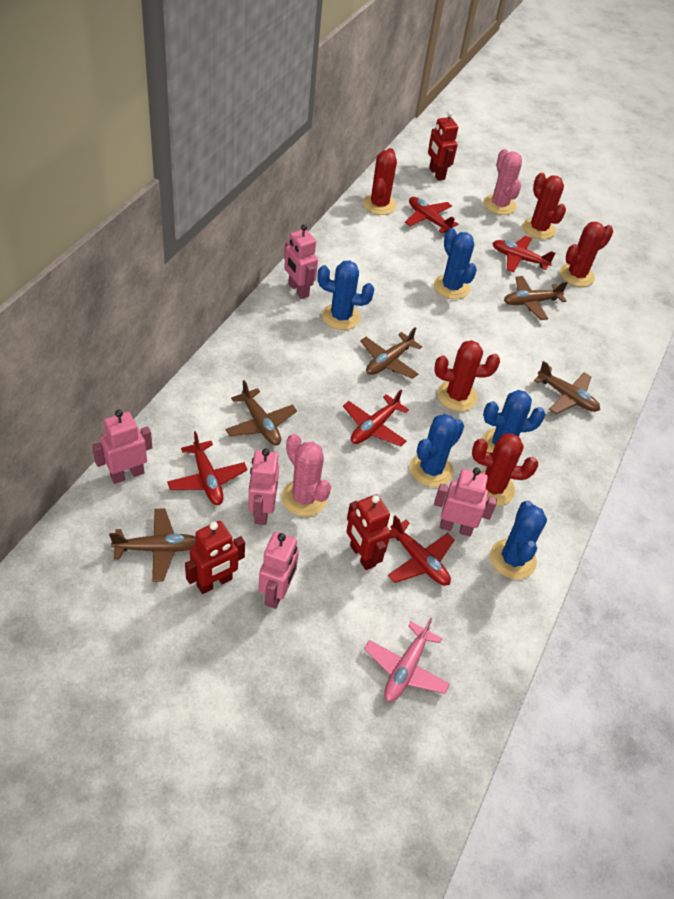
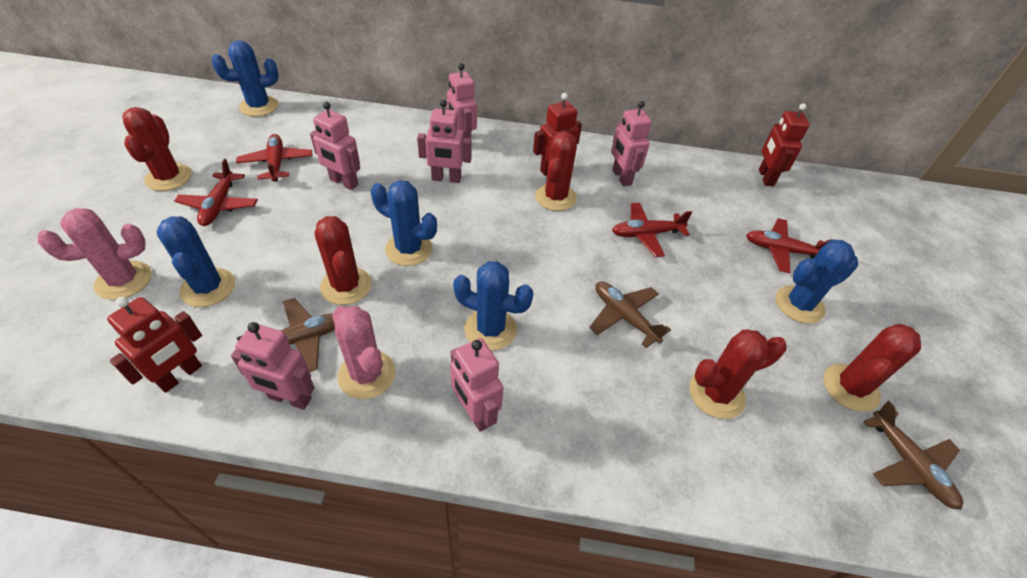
brown plane: [109,508,196,582] [225,380,297,446] [360,327,422,379] [504,276,568,320] [534,361,600,414] = 5 -> [237,298,335,372] [589,282,671,348] [863,401,963,510] = 3
pink plane: [364,618,450,702] = 1 -> none = 0
pink robot: [92,410,153,484] [248,449,279,525] [258,532,299,609] [284,224,318,299] [434,468,497,536] = 5 -> [231,322,315,410] [310,102,360,190] [417,100,471,183] [447,63,477,138] [450,338,503,432] [611,101,652,186] = 6
red plane: [167,431,248,505] [343,390,409,447] [388,515,455,586] [405,197,458,233] [493,236,556,272] = 5 -> [174,159,258,226] [236,134,312,182] [612,203,692,257] [746,218,832,273] = 4

